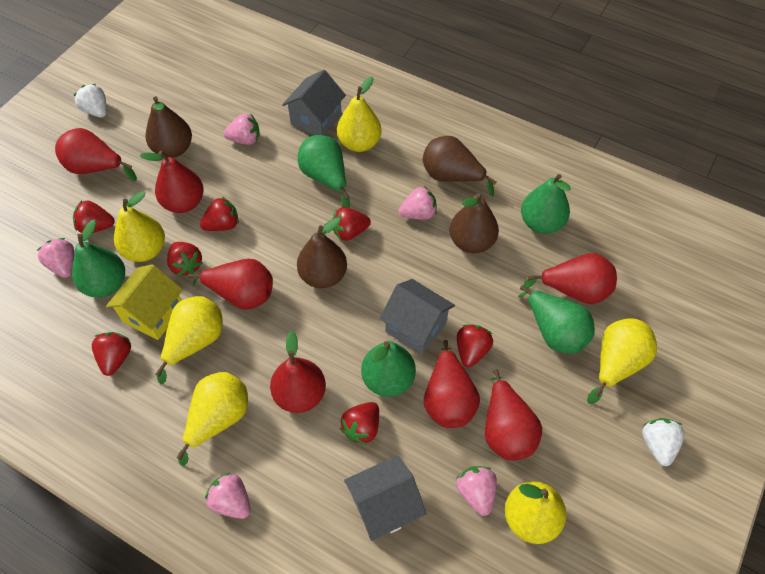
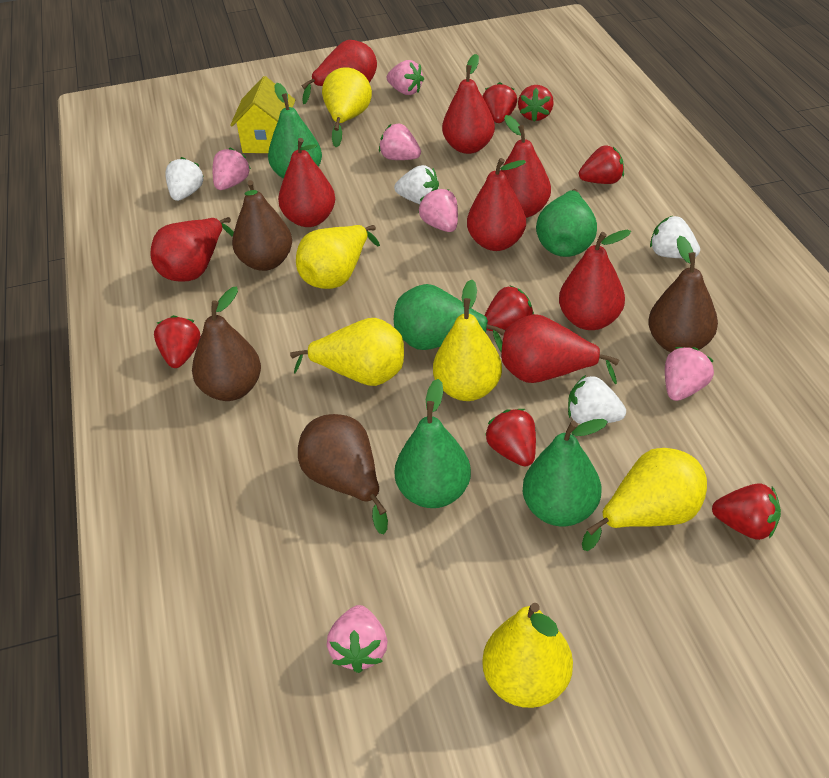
grey house: [282,70,346,135] [344,455,426,541] [379,279,455,355] = 3 -> none = 0
pink strawberry: [37,238,75,278] [205,473,251,519] [224,113,260,145] [399,186,437,220] [456,466,497,516] = 5 -> [213,147,251,190] [327,605,387,673] [379,123,421,160] [387,60,424,95] [419,188,458,232] [665,347,714,401] = 6
red pear: [55,128,137,181] [140,151,203,213] [188,259,273,310] [270,331,326,413] [424,340,480,428] [485,369,542,461] [523,253,617,304] = 7 -> [151,217,234,282] [278,138,335,227] [302,40,377,104] [442,54,495,154] [467,158,526,251] [501,115,551,218] [501,314,619,384] [559,229,631,330] = 8
white strawberry: [73,84,107,118] [642,418,685,466] = 2 -> [165,157,204,201] [394,165,439,204] [568,375,626,424] [650,216,700,258] = 4

